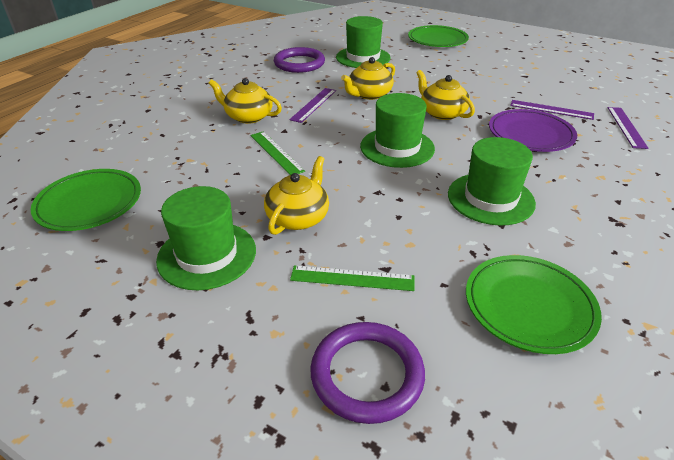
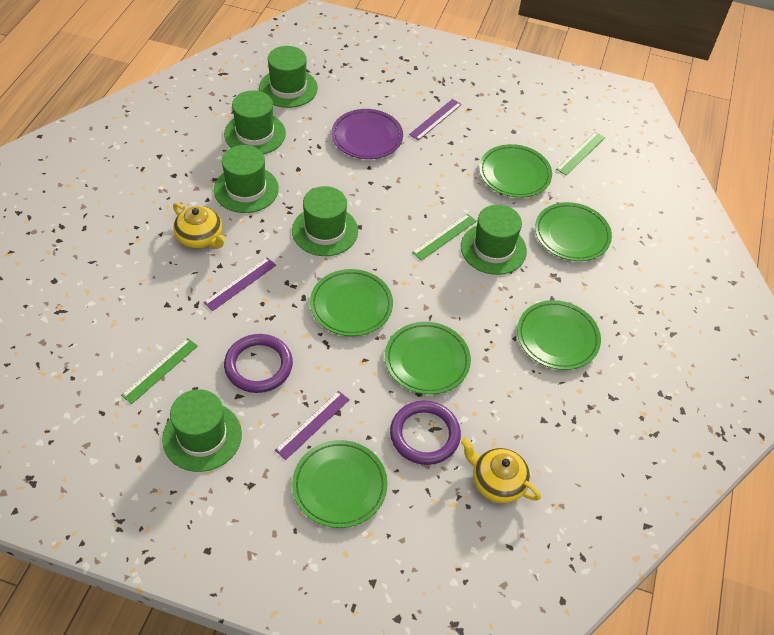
green hat: [156,186,256,290] [336,16,391,68] [360,93,435,168] [448,137,536,225] = 4 -> [162,389,242,472] [214,145,279,213] [224,90,286,154] [259,46,318,108] [292,186,358,256] [461,204,527,275] = 6
green plate: [31,169,141,231] [408,25,469,47] [466,255,602,354] = 3 -> [292,440,387,528] [310,269,393,336] [385,322,471,395] [479,144,552,198] [517,300,601,370] [535,202,612,261] = 6
green ruler: [250,131,305,175] [290,265,414,291] = 2 -> [121,338,198,404] [412,214,477,261] [556,132,605,175] = 3
yellow teapot: [209,78,282,124] [264,156,329,235] [341,57,395,100] [416,70,475,120] = 4 -> [173,203,226,248] [461,438,541,503] = 2

